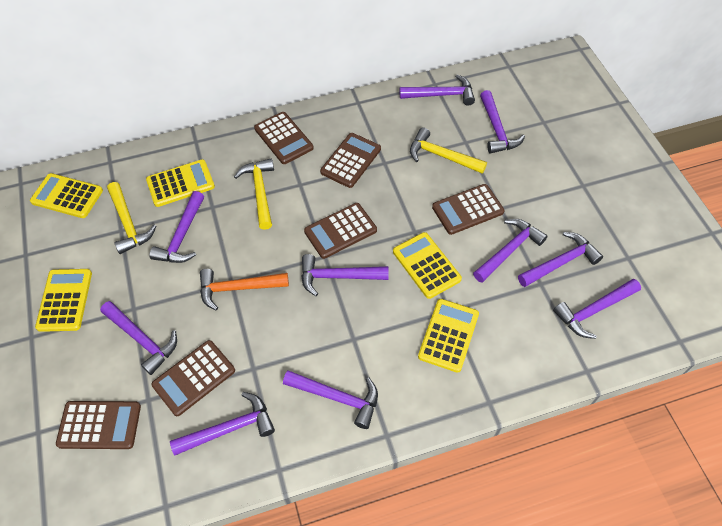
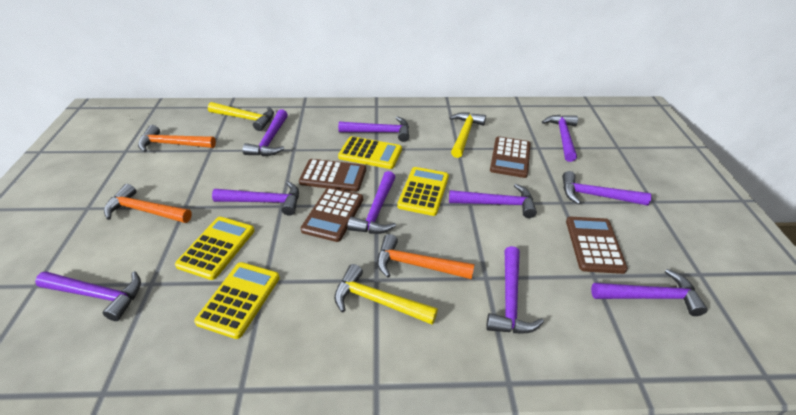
brown calculator: [56,401,141,449] [151,340,235,416] [254,112,314,164] [304,203,377,259] [320,133,381,188] [432,184,504,235] = 6 -> [299,159,366,192] [301,187,363,242] [490,136,531,178] [566,217,628,274] = 4
orange hammer: [200,269,289,311] = 1 -> [104,184,192,223] [138,125,216,152] [377,234,474,279] = 3
yellow calculator: [30,173,103,218] [35,269,92,332] [146,159,215,207] [393,232,462,299] [418,299,479,373] = 5 -> [175,217,255,280] [194,262,280,339] [338,136,402,169] [397,167,449,216] = 4

